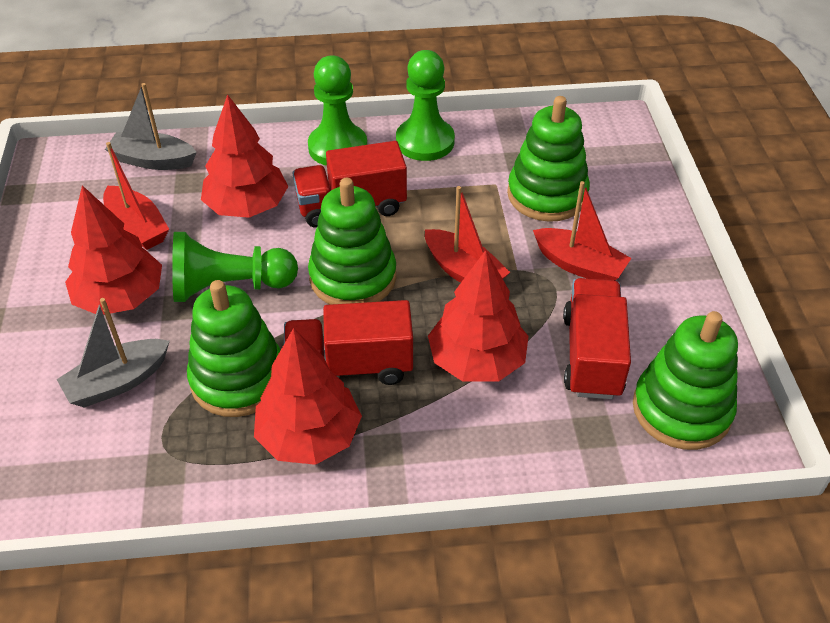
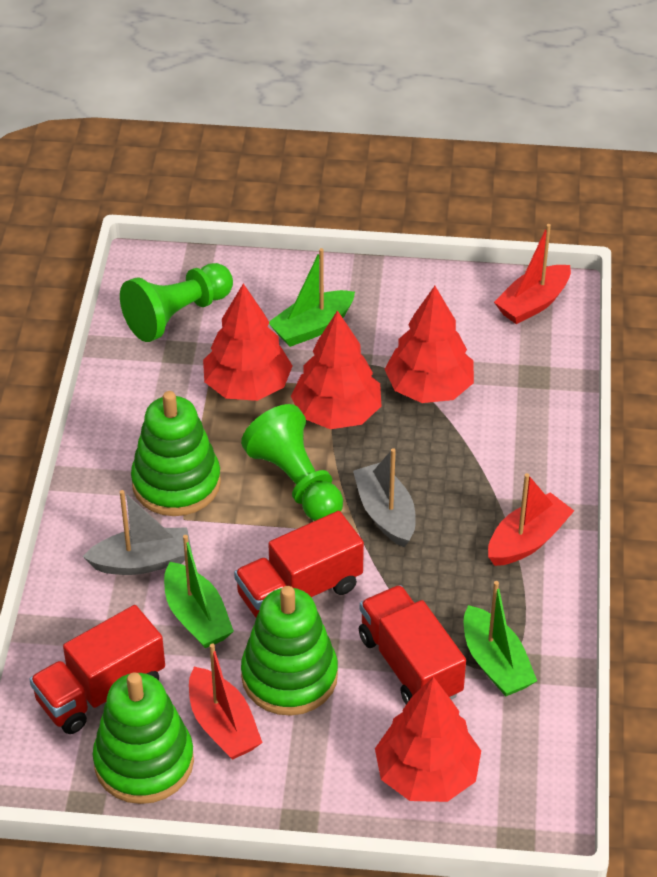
green boat: none = 0 -> [164,535,234,648] [269,248,355,347] [464,581,537,697] = 3
green pawn: [172,232,298,302] [308,55,367,166] [396,50,455,161] = 3 -> [120,263,233,342] [241,404,343,521] = 2
green stacking toy: [187,280,281,417] [308,178,396,305] [507,96,590,222] [633,311,738,450] = 4 -> [93,672,194,804] [131,391,221,516] [241,586,338,716] = 3

